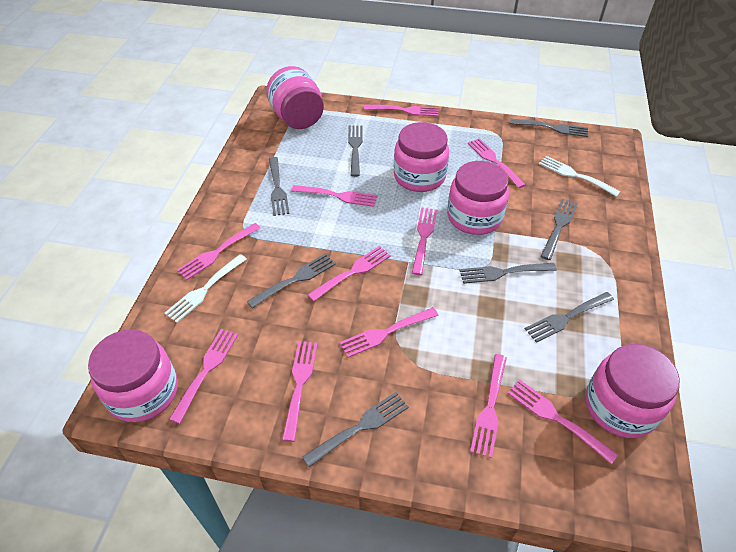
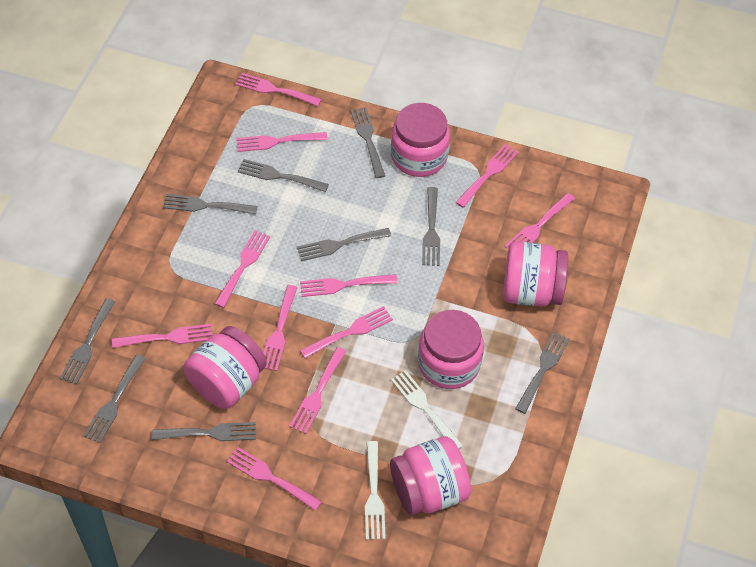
grey fork: [247,253,336,309] [269,157,290,216] [302,392,409,467] [348,126,363,177] [459,263,557,284] [510,119,588,137] [525,292,614,343] [540,199,578,260] = 8 -> [60,298,115,384] [84,355,146,443] [151,422,256,441] [163,194,258,214] [238,159,329,192] [297,228,391,261] [351,107,385,178] [422,187,440,266] [515,332,570,414] = 9

